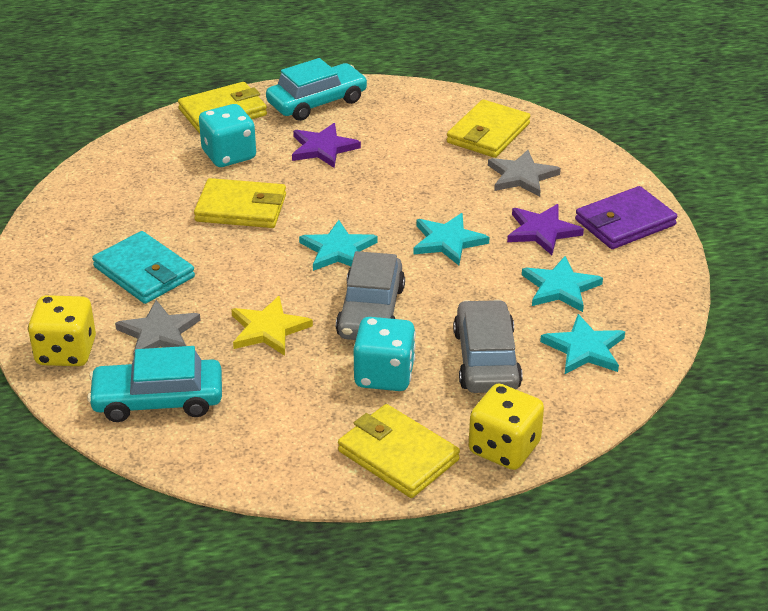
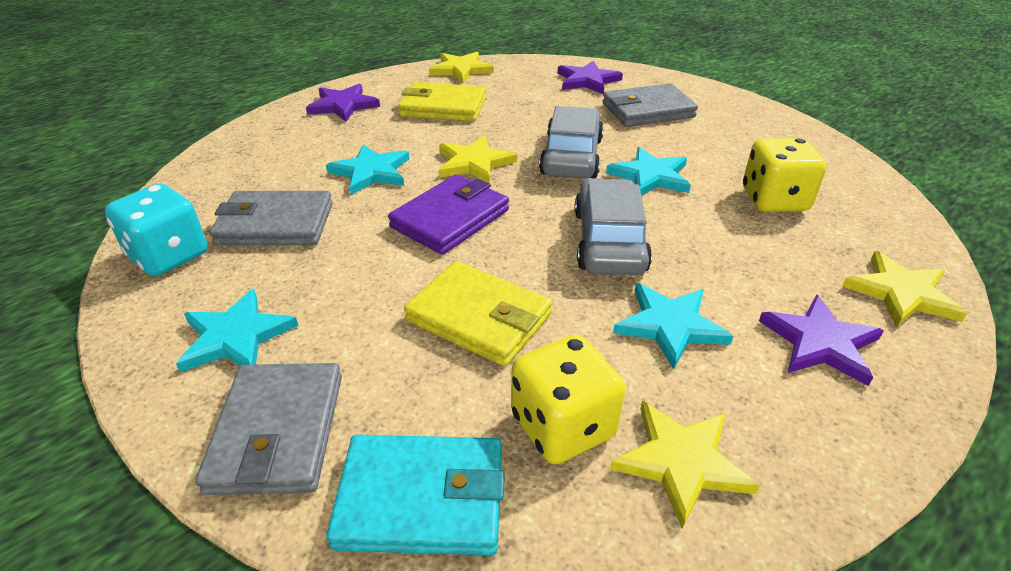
grey star: [115,300,201,356] [488,150,561,197] = 2 -> none = 0
grey wallet: none = 0 -> [195,363,342,495] [210,191,333,245] [602,83,698,127] = 3
purple star: [292,123,361,168] [507,204,584,255] = 2 -> [306,84,380,122] [558,60,623,94] [759,295,884,386] = 3
turquoise car: [87,346,222,422] [266,58,368,121] = 2 -> none = 0
turquoise dice: [199,104,256,167] [354,317,416,391] = 2 -> [105,184,208,276] = 1
yellow star: [231,296,313,356] = 1 -> [429,52,494,83] [439,135,517,184] [610,401,760,529] [842,251,967,327] = 4
yellow wallet: [178,82,267,133] [194,178,286,228] [338,404,460,498] [447,99,530,158] = 4 -> [398,82,486,122] [404,261,552,366] = 2

